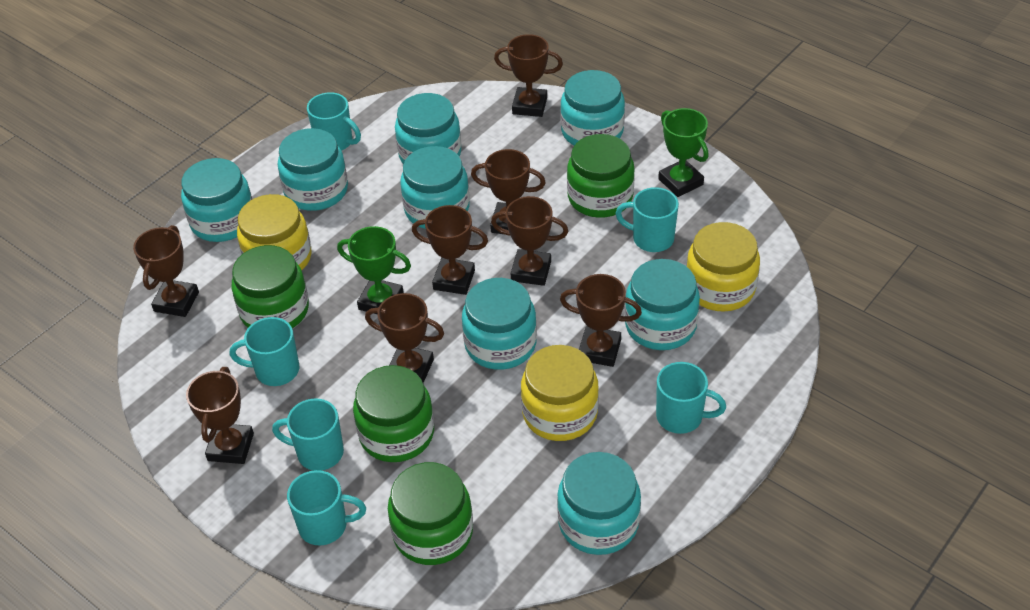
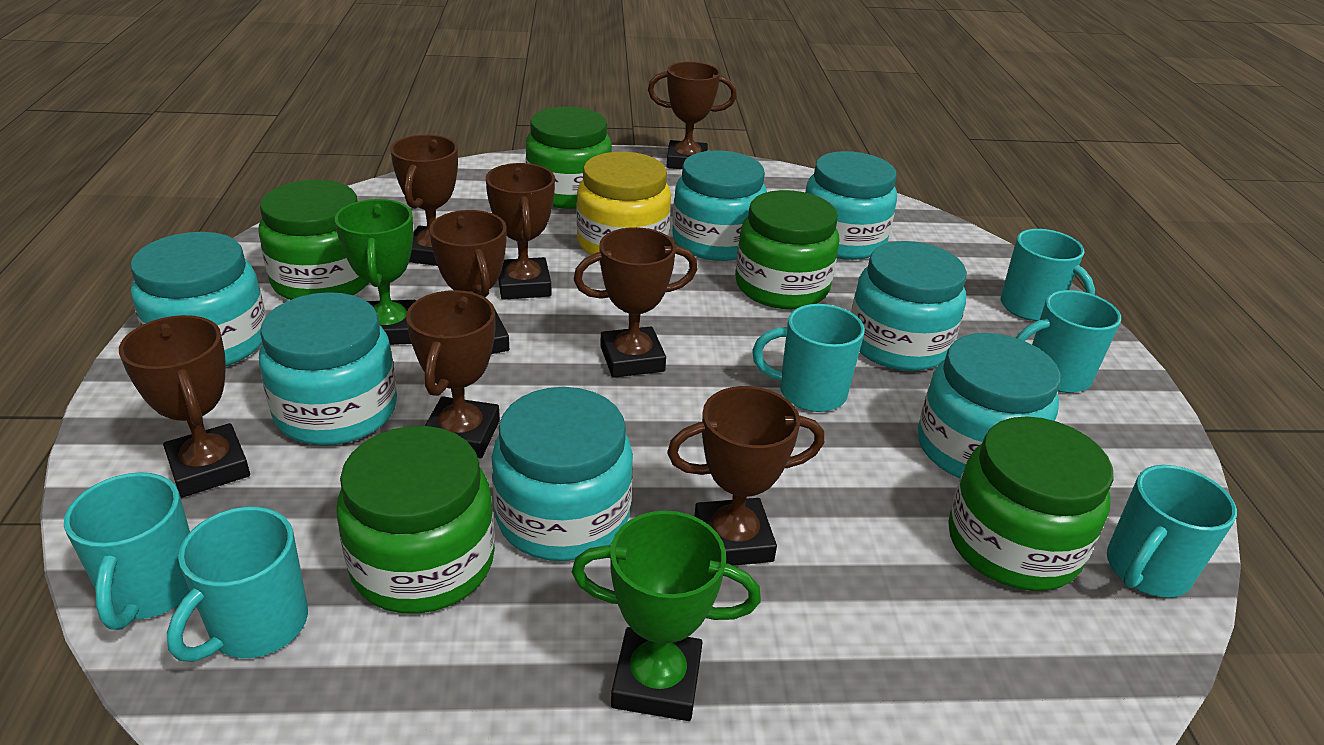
green jar: [232,245,309,328] [353,365,434,462] [388,462,473,565] [567,134,635,218] = 4 -> [258,180,369,300] [337,426,495,614] [525,107,612,209] [735,190,840,309] [948,416,1114,591] = 5
turquoise jar: [181,158,252,242] [278,128,348,211] [395,93,461,164] [401,146,470,229] [462,278,537,370] [557,452,641,555] [560,70,625,146] [625,259,700,350] = 8 -> [130,232,266,367] [259,292,397,445] [492,387,633,561] [672,150,767,261] [805,151,897,260] [851,241,967,371] [918,333,1061,478] = 7
yellow jar: [237,194,312,270] [521,345,599,441] [686,222,760,312] = 3 -> [576,152,671,255] = 1

